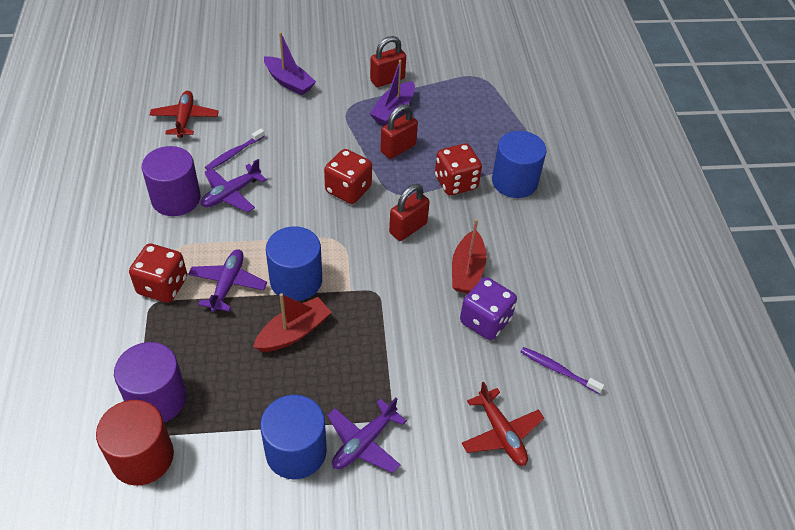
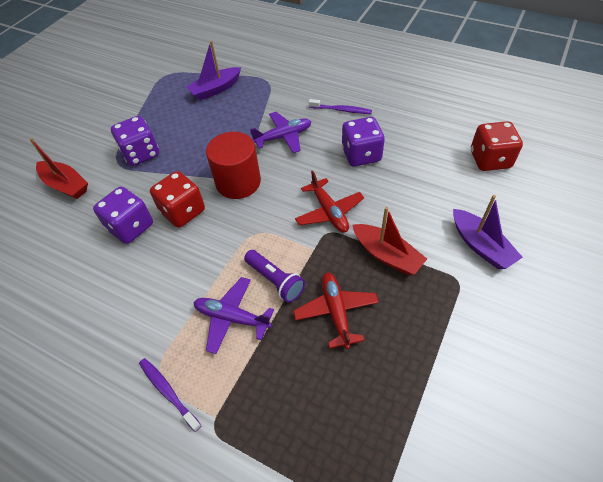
blue cylinder: [260,395,327,479] [266,226,322,301] [492,131,547,198] = 3 -> none = 0
purple cylinder: [114,342,187,422] [142,146,201,216] = 2 -> none = 0
purple dice: [460,277,517,340] = 1 -> [93,187,153,244] [111,116,159,166] [342,117,385,167] = 3
purple flashlight: none = 0 -> [244,250,305,303] = 1
purple plane: [188,249,267,312] [201,159,267,212] [327,398,407,473] = 3 -> [194,277,274,354] [250,112,311,153] = 2
red dice: [129,243,187,303] [324,149,372,204] [435,143,482,196] = 3 -> [150,171,205,228] [471,121,523,171] = 2
red padlock: [370,36,406,87] [380,104,418,159] [389,184,430,241] = 3 -> none = 0

